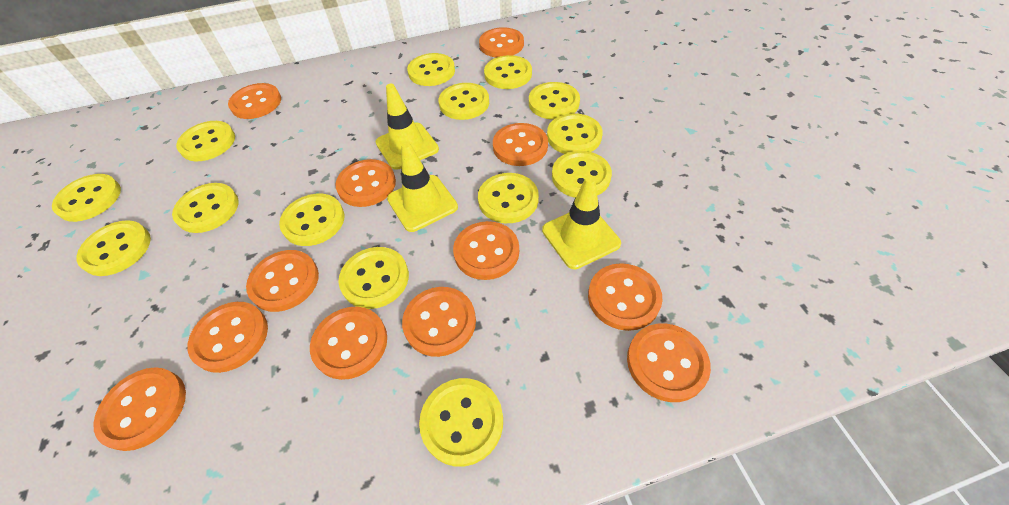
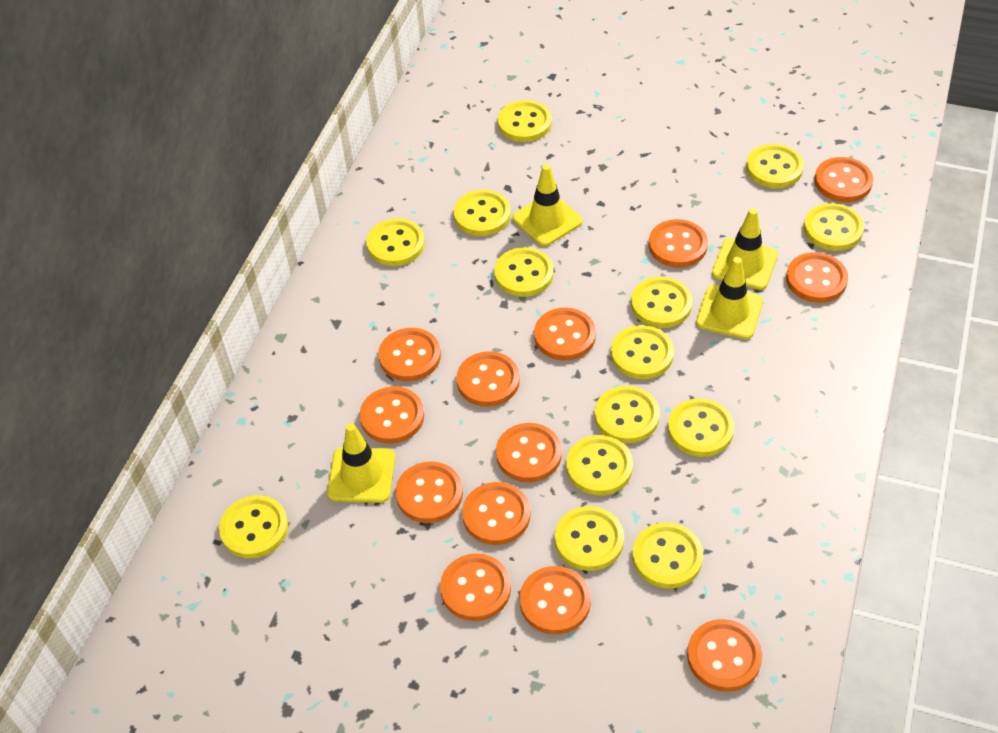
orange button: [93,367,186,451] [187,302,268,373] [228,83,281,119] [246,250,319,312] [310,307,387,380] [335,159,396,207] [402,287,476,357] [453,221,519,280] [479,27,524,58] [493,123,548,166] [588,263,663,331] [627,323,711,402] = 12 -> [360,386,424,444] [378,328,441,381] [395,461,463,523] [440,553,511,621] [456,351,520,407] [462,482,530,545] [496,423,562,482] [520,566,591,634] [534,308,596,361] [649,219,708,268] [687,619,762,692] [786,252,848,303] [814,157,873,202] = 13
yellow traffic cone: [375,84,439,170] [387,141,458,232] [542,175,621,269] = 3 -> [327,423,395,503] [512,164,582,246] [696,257,763,339] [712,208,778,290] = 4

